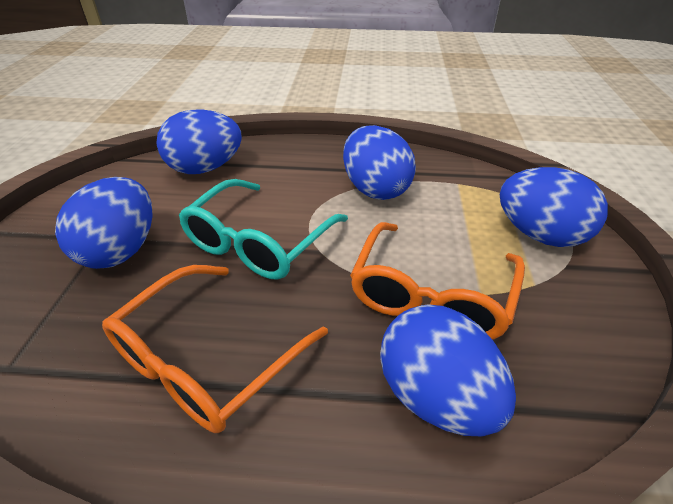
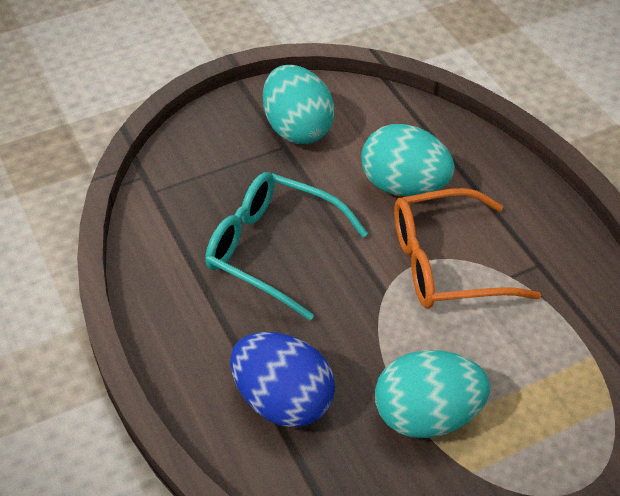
blue egg: [55,177,153,269] [156,109,242,174] [343,125,416,200] [380,304,516,436] [500,167,608,247] = 5 -> [230,332,335,427] = 1
orange glasses: [102,265,328,433] [350,222,525,340] = 2 -> [394,188,541,309] = 1
turquoise egg: none = 0 -> [263,65,335,144] [361,124,455,196] [375,350,490,438] = 3

